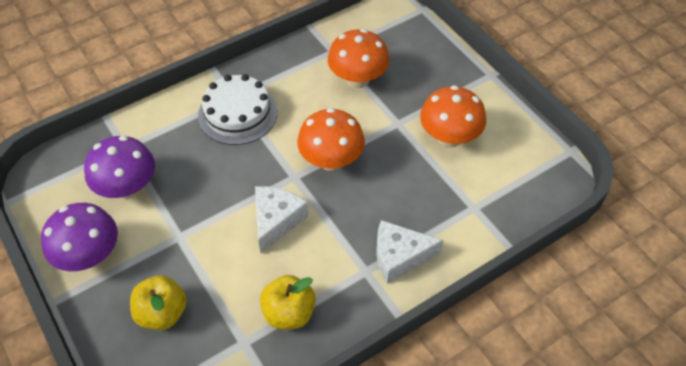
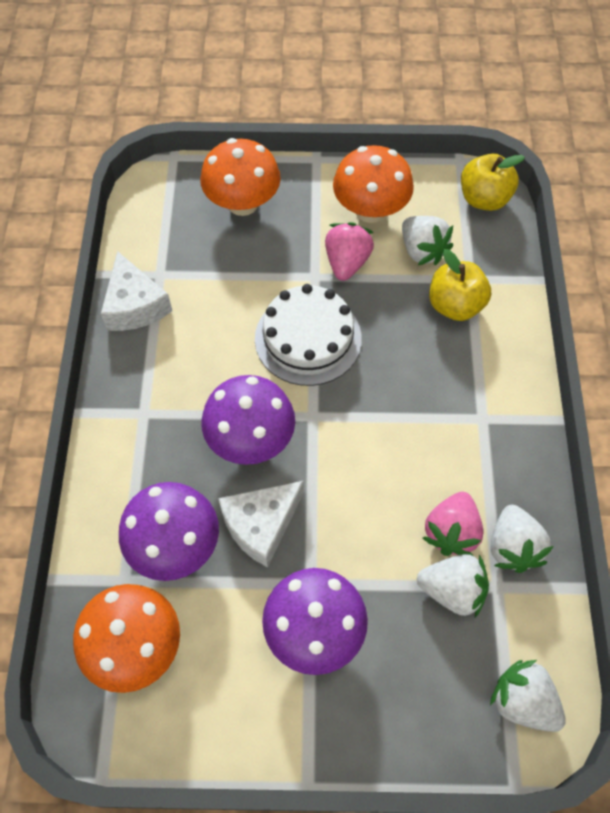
pink strawberry: none = 0 -> [325,222,374,281] [423,492,484,556] = 2
purple mushroom: [41,203,118,271] [84,136,155,199] = 2 -> [119,482,219,581] [201,375,295,465] [262,568,368,675] = 3
white strawberry: none = 0 -> [402,216,453,265] [417,554,489,618] [490,660,565,732] [491,505,554,573] = 4

